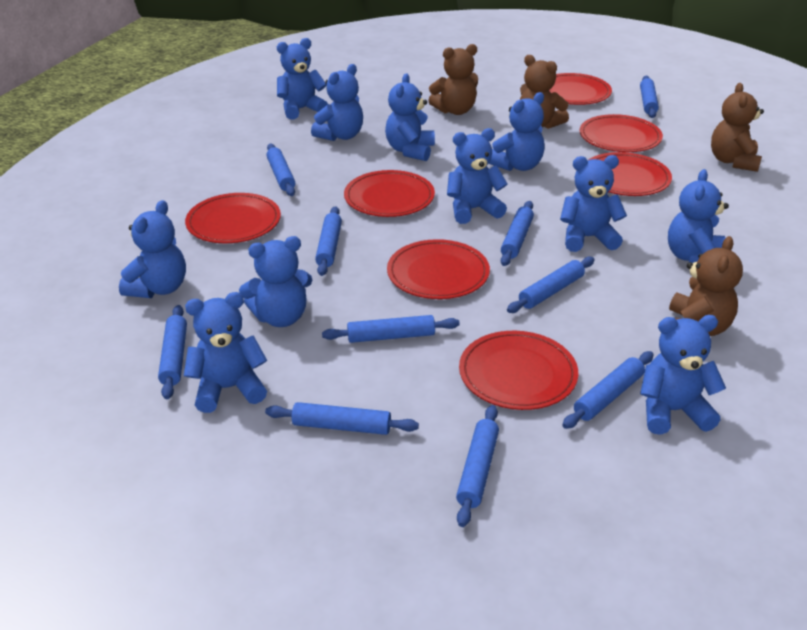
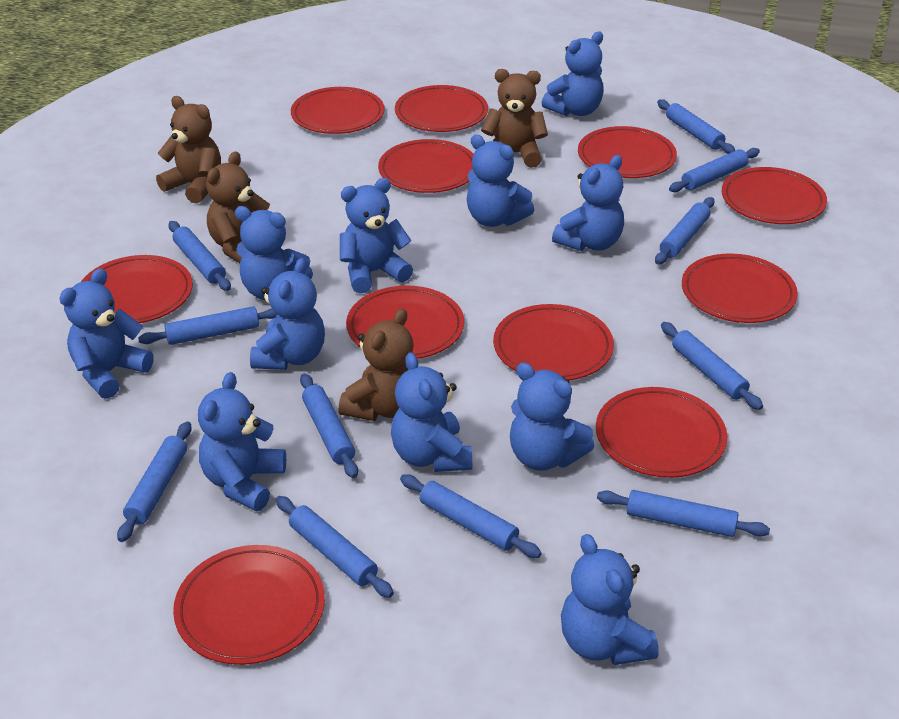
blue rolling pin: [158,305,187,399] [265,402,419,435] [267,144,295,196] [315,206,342,276] [322,315,460,343] [456,405,499,527] [501,201,534,266] [507,257,595,313] [563,351,654,429] [640,76,659,118] = 10 -> [117,421,192,542] [138,306,277,345] [168,221,231,291] [276,496,394,598] [300,373,358,478] [400,475,542,558] [597,490,770,537] [655,197,714,265] [657,99,735,154] [661,322,763,410] [669,148,760,192] = 11
red plate: [185,193,281,243] [344,170,435,217] [387,239,490,299] [459,331,578,410] [549,73,612,105] [579,114,663,152] [589,152,672,196] = 7 -> [81,255,193,323] [173,545,325,665] [291,87,385,134] [346,285,464,359] [378,139,473,193] [395,85,488,132] [493,304,614,380] [578,126,677,178] [596,387,727,478] [682,254,798,323] [722,167,827,224] = 11

